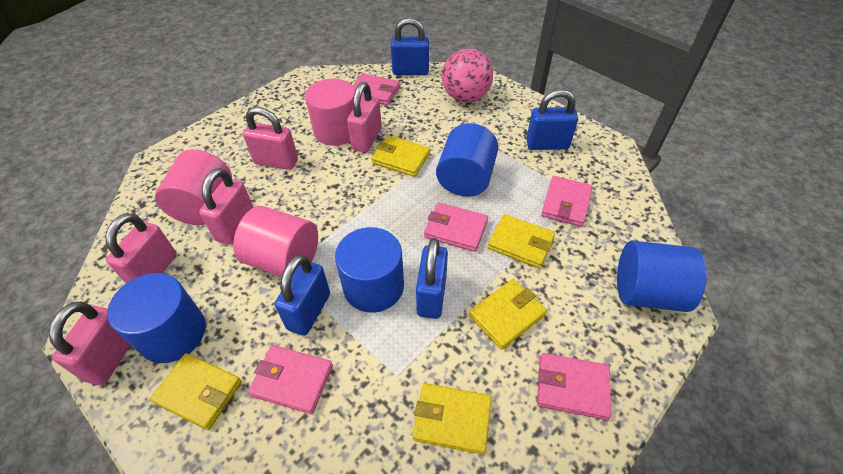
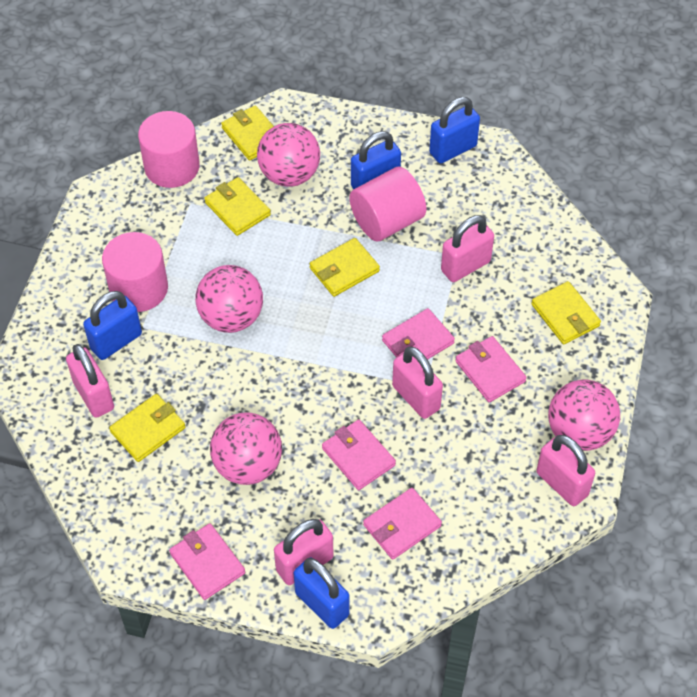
blue cylinder: [107,273,206,363] [335,227,404,313] [436,123,498,197] [617,241,707,312] = 4 -> none = 0
pink ball: [442,49,493,103] = 1 -> [195,265,263,333] [210,412,282,485] [257,123,320,187] [548,380,620,451] = 4

